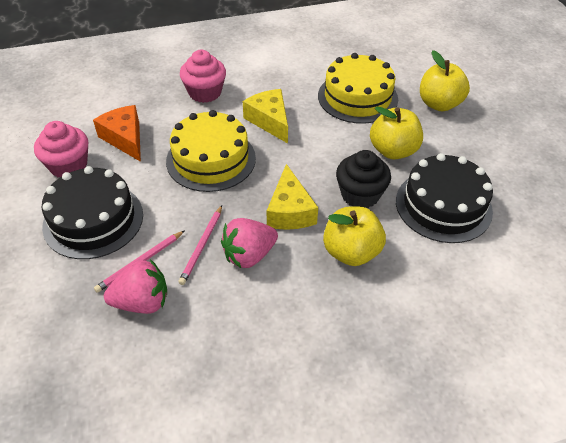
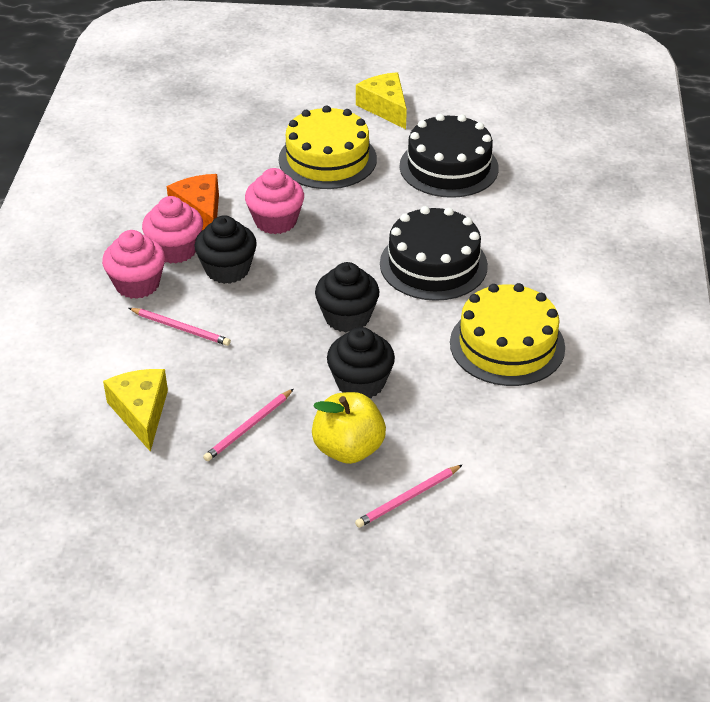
black cupcake: [336,150,391,208] = 1 -> [194,215,257,284] [315,262,380,332] [327,327,395,398] = 3
pink cupcake: [34,121,88,177] [180,50,226,103] = 2 -> [102,230,165,299] [142,196,203,264] [245,168,304,234] = 3
pink pencil: [94,230,185,293] [178,205,222,285] = 2 -> [129,308,231,346] [203,389,293,461] [355,464,463,528] = 3
pink strawberry: [104,259,167,314] [221,218,278,268] = 2 -> none = 0
yellow apple: [323,206,386,266] [370,107,423,159] [420,50,470,111] = 3 -> [312,392,386,464] = 1

